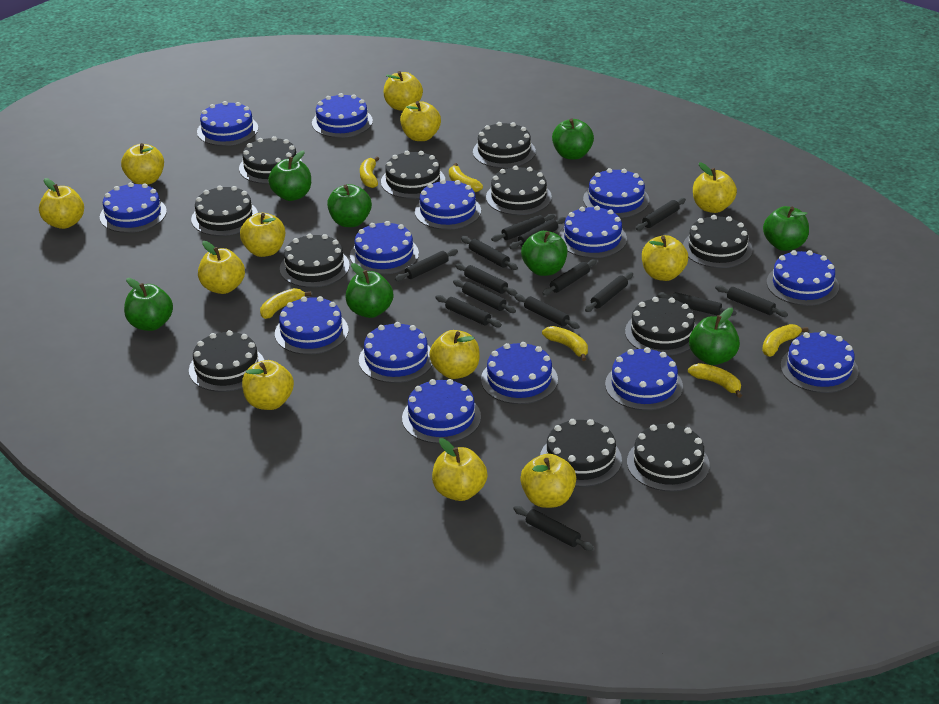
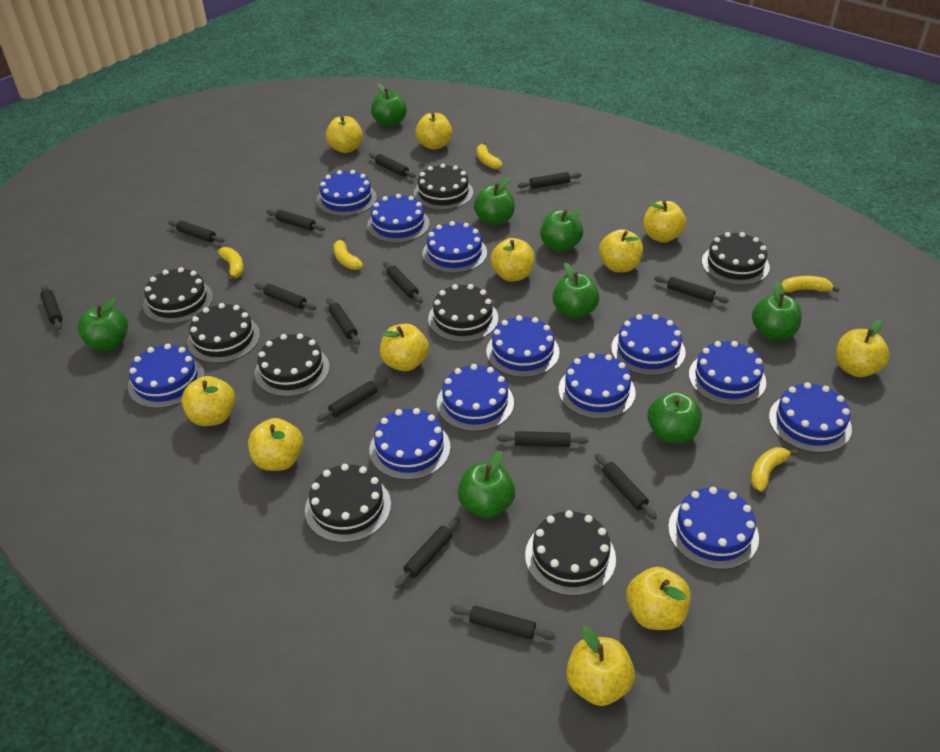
black cake: [189,330,264,392] [191,186,258,236] [239,136,302,184] [280,234,350,287] [381,151,445,199] [473,122,536,168] [486,166,552,215] [540,419,622,487] [625,297,696,356] [627,422,710,492] [683,215,753,268] = 11 -> [143,267,213,324] [187,303,260,363] [255,334,329,397] [305,464,391,543] [414,164,473,210] [428,284,498,342] [525,510,616,596] [702,232,770,285] = 8
blue cake: [100,182,167,233] [197,101,258,146] [275,296,348,355] [312,93,373,138] [350,221,419,274] [359,322,433,383] [402,379,481,444] [415,179,481,230] [481,342,558,404] [559,206,627,258] [583,168,649,218] [605,347,683,410] [767,250,839,306] [780,331,859,393] = 14 -> [128,344,205,408] [317,170,377,216] [367,194,430,243] [369,408,450,480] [422,221,487,273] [437,364,514,431] [486,315,560,377] [559,353,636,419] [611,314,686,376] [668,487,759,570] [689,341,766,406] [769,382,852,453] = 12
yellow apple: [39,178,84,229] [121,143,164,185] [198,241,245,294] [240,213,285,257] [242,360,294,410] [384,71,423,111] [400,101,441,141] [429,330,480,379] [432,438,487,501] [520,454,576,508] [642,235,688,281] [693,162,737,213] = 12 -> [181,376,235,426] [248,418,303,471] [326,116,363,153] [380,324,429,371] [415,112,452,150] [490,238,535,281] [566,626,635,706] [599,229,643,272] [626,567,691,630] [643,201,686,243] [836,320,890,377] = 11
yellow banana: [260,288,311,319] [360,156,379,188] [449,163,483,192] [542,326,588,361] [688,363,742,398] [762,324,808,357] = 6 -> [218,247,244,282] [333,237,363,270] [477,142,503,169] [751,447,798,492] [781,276,840,293] = 5

